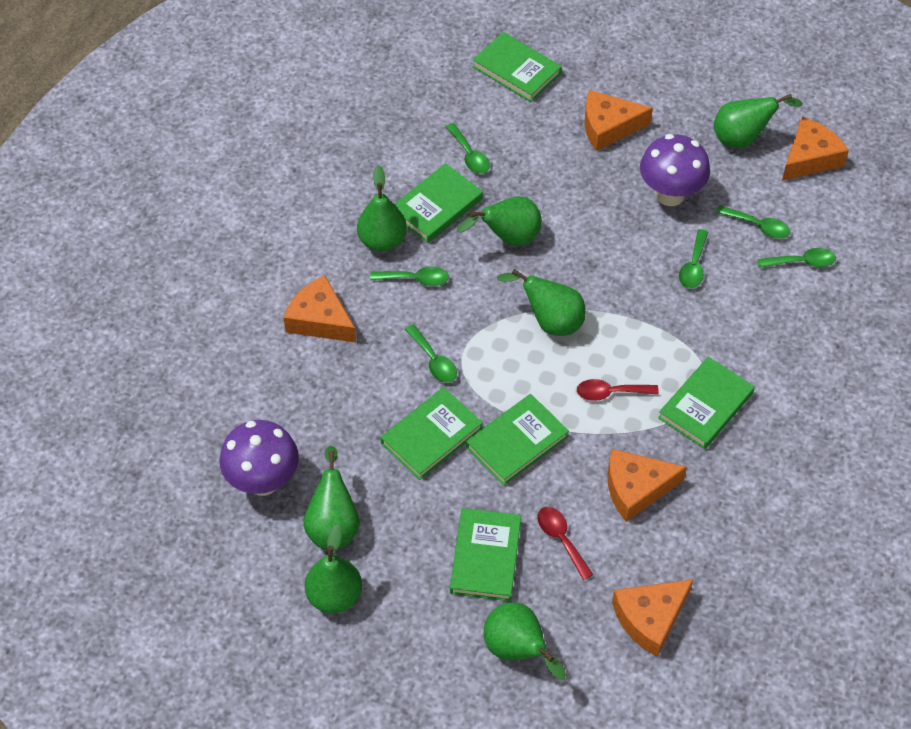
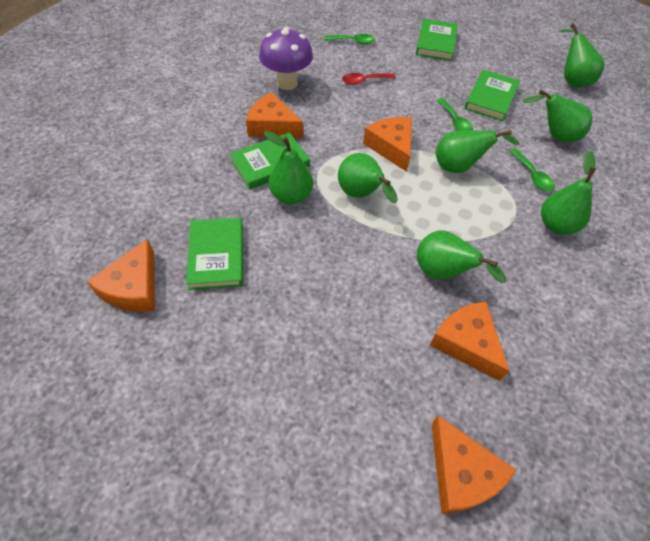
green book: [381,387,483,480] [394,163,483,243] [450,508,521,601] [466,394,569,486] [473,32,562,102] [658,357,755,449] = 6 -> [186,218,243,290] [230,132,310,189] [416,19,458,61] [464,70,520,121] = 4
green spoon: [370,266,449,286] [405,324,457,383] [446,123,490,174] [679,229,708,288] [716,205,790,239] [757,248,836,268] = 6 -> [324,34,375,45] [437,98,473,131] [510,149,555,191] = 3
purple mushroom: [219,420,299,496] [640,134,710,206] = 2 -> [259,27,313,90] = 1
red spoon: [537,507,593,580] [577,379,659,401] = 2 -> [342,73,396,85] = 1

